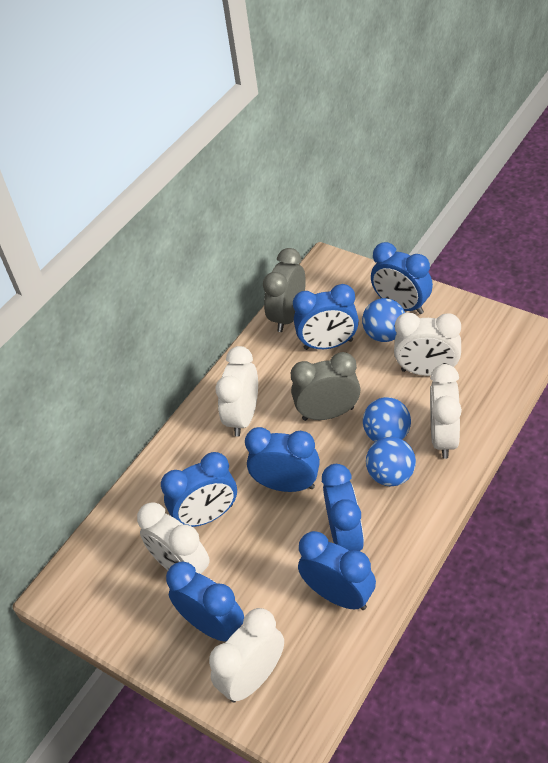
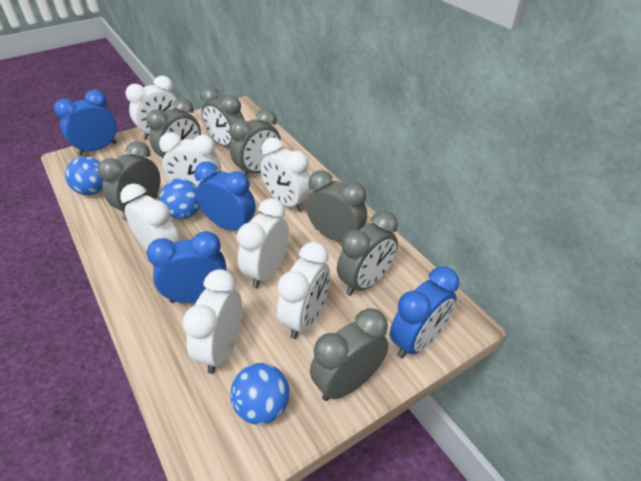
blue clock: [161,452,237,527] [166,562,244,641] [245,427,320,492] [293,284,359,350] [298,531,376,610] [322,464,364,551] [371,242,433,314] = 7 -> [54,90,117,156] [147,231,227,303] [194,161,256,230] [390,267,459,359] = 4
grey clock: [263,248,306,332] [291,352,360,421] = 2 -> [98,141,160,220] [146,98,201,158] [200,86,245,147] [229,109,281,175] [306,170,367,241] [310,308,388,401] [337,211,398,296] = 7
white clock: [137,502,210,574] [209,608,284,702] [215,346,258,437] [394,313,461,376] [430,364,462,459] = 5 -> [120,184,180,251] [125,76,177,139] [159,132,221,187] [183,269,242,374] [237,198,289,288] [261,137,312,212] [277,242,330,339] = 7

